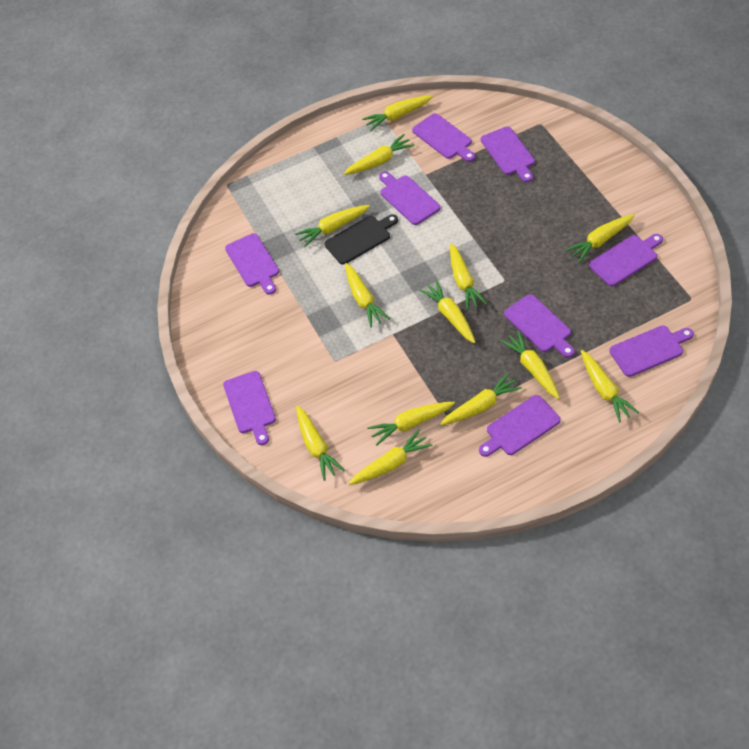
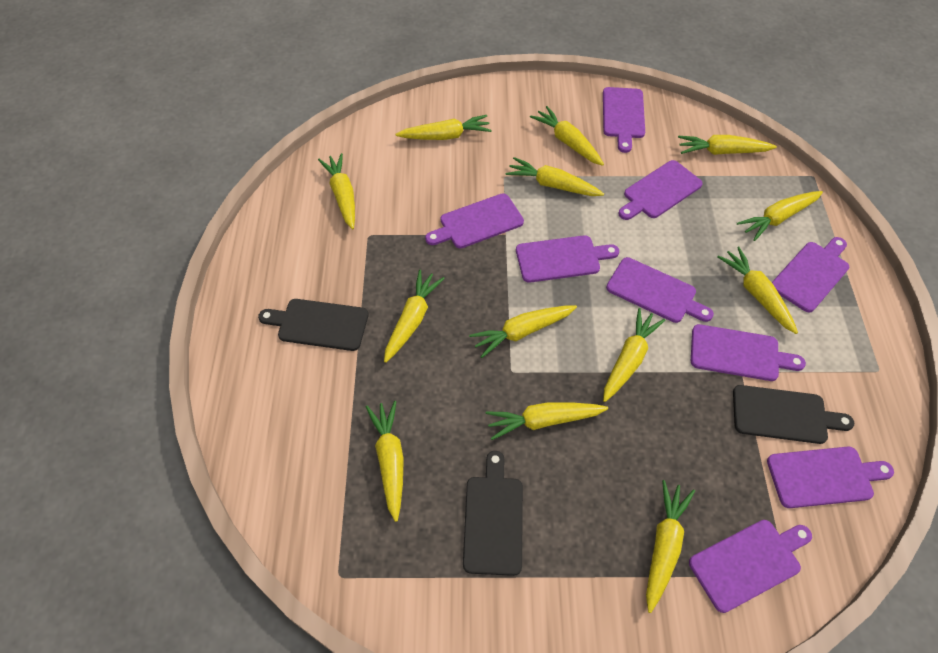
black cutting board: [324,214,398,265] = 1 -> [258,299,368,351] [463,451,523,576] [733,385,854,444] = 3

